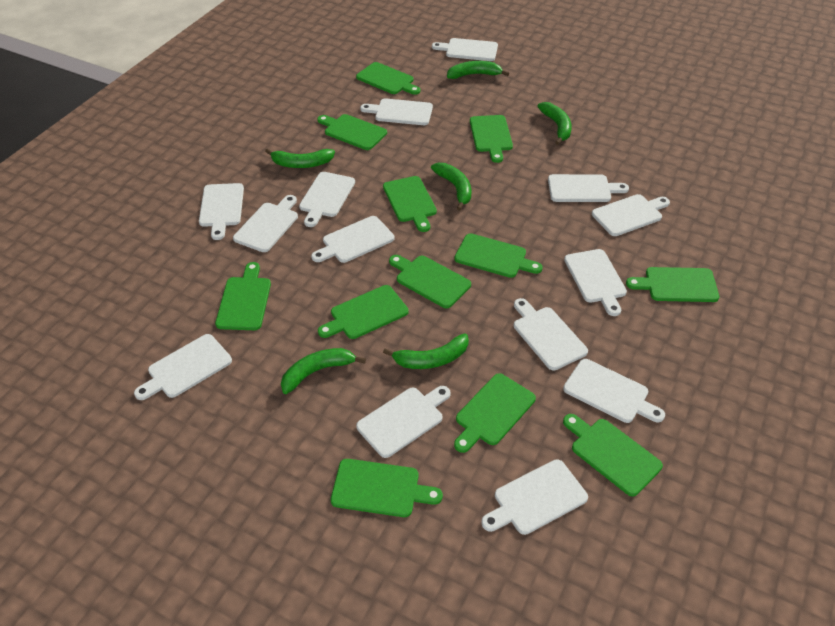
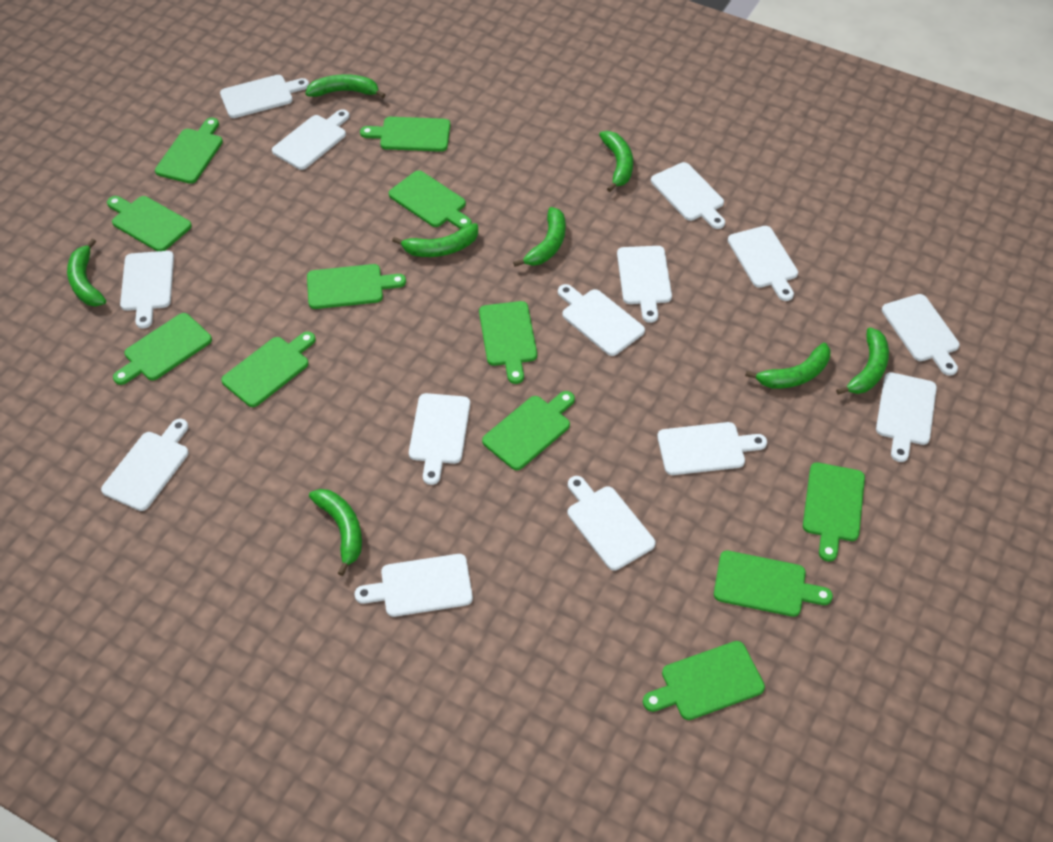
green banana: [265,148,335,168] [281,348,366,394] [383,333,469,369] [431,163,471,211] [447,61,509,79] [537,102,572,145] = 6 -> [67,239,106,306] [306,74,385,98] [309,489,362,576] [392,223,478,257] [513,207,565,267] [599,131,633,192] [745,343,831,389] [836,327,889,395] = 8

